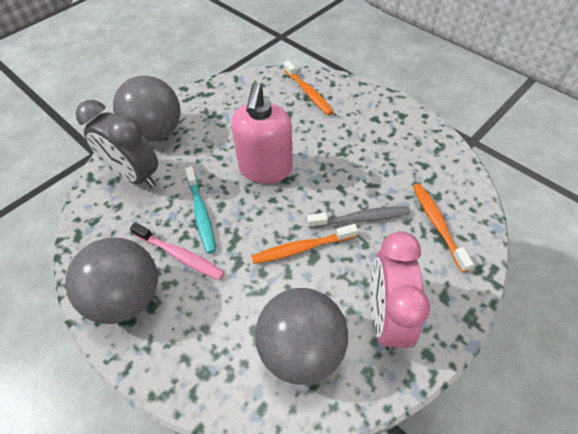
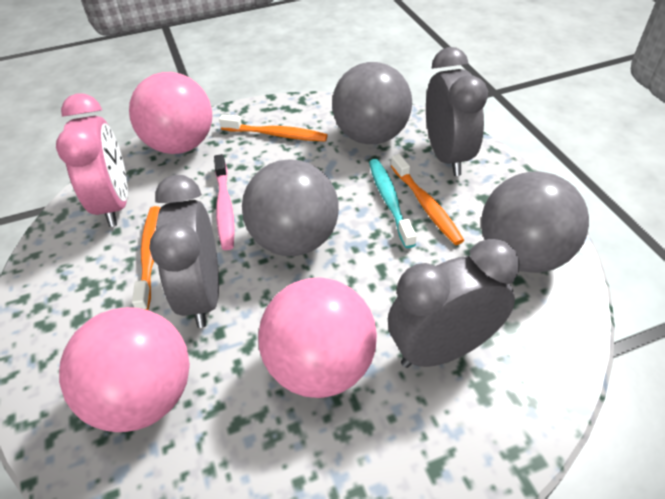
grey clock: [76,100,158,188] = 1 -> [149,175,219,328] [388,239,520,368] [426,47,488,176] = 3
grey toothbrush: [307,206,410,228] = 1 -> none = 0
pink ball: none = 0 -> [59,307,190,432] [129,72,212,154] [258,278,377,398] = 3
pink soap dispenser: [231,83,293,183] = 1 -> none = 0

